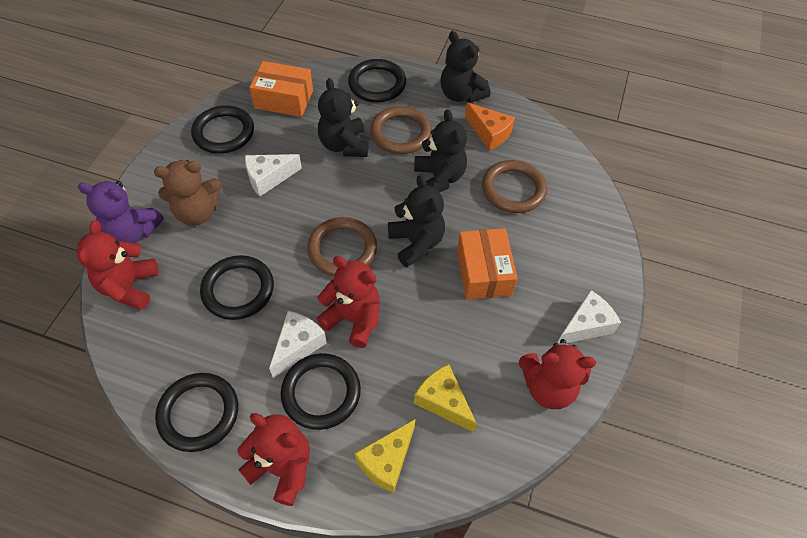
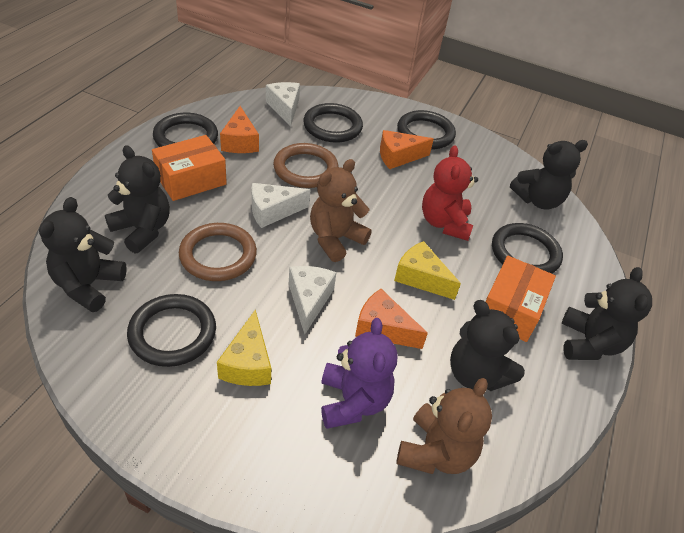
black teddy bear: [318,78,368,157] [388,175,445,268] [414,109,467,193] [441,31,490,103] = 4 -> [39,197,127,312] [105,145,170,253] [450,300,525,391] [510,140,588,210] [562,267,652,360] = 5
brown ring: [307,217,377,276] [370,106,432,154] [482,160,547,213] = 3 -> [179,223,257,281] [273,143,339,188] = 2
brown teddy bear: [154,160,222,225] = 1 -> [310,159,372,262] [396,378,492,474] = 2
orange cheese: [465,102,515,151] = 1 -> [220,106,259,153] [355,289,428,349] [380,130,434,169] = 3
red teddy bear: [76,220,158,310] [237,413,310,506] [316,256,380,348] [519,339,596,409] = 4 -> [422,145,478,241] = 1

